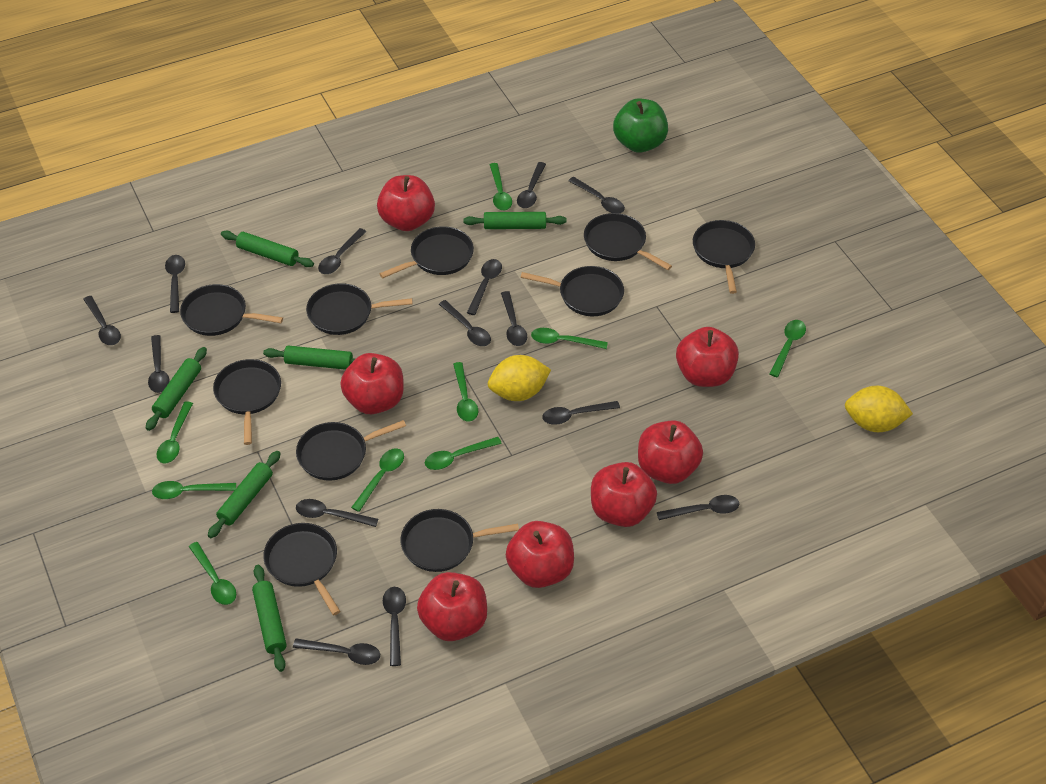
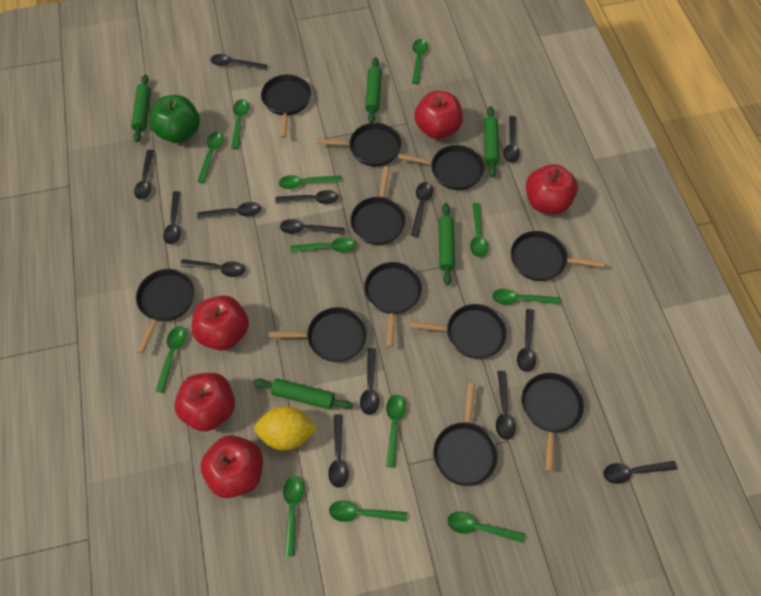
black pan: [180,284,283,336] [213,359,281,445] [263,523,340,615] [296,420,406,481] [306,283,413,335] [379,226,474,278] [401,509,519,572] [520,266,624,316] [584,213,672,270] [693,220,755,294] = 10 -> [136,269,194,354] [261,74,311,138] [269,307,367,362] [316,123,402,167] [350,167,406,245] [364,262,422,347] [398,145,484,190] [409,304,507,359] [433,383,498,486] [511,231,605,281] [522,373,584,472] = 11
green rolling pin: [146,347,207,431] [208,451,281,538] [221,231,314,267] [252,565,287,672] [263,346,355,370] [463,212,567,229] = 6 -> [131,75,151,142] [253,378,353,409] [365,57,382,123] [439,203,455,285] [484,106,499,177] = 5
green spoon: [152,481,236,499] [157,401,193,463] [189,542,236,605] [351,448,404,512] [425,437,502,470] [453,362,478,422] [490,163,512,210] [531,328,608,349] [770,320,806,377] = 9 -> [156,326,186,393] [197,132,224,183] [231,99,249,149] [279,175,342,189] [283,476,304,557] [290,237,356,252] [329,500,407,522] [386,395,406,468] [412,39,428,84] [447,511,525,543] [470,203,488,257] [493,288,560,305] = 12
red apple: [340,353,404,414] [377,175,435,231] [417,572,487,641] [506,521,574,588] [591,462,657,527] [638,420,703,484] [676,327,739,387] = 7 -> [174,373,235,432] [192,295,249,351] [201,435,263,498] [415,91,463,139] [526,164,578,214] = 5
yellow lemon: [488,355,551,401] [845,386,913,432] = 2 -> [254,406,318,450] = 1

